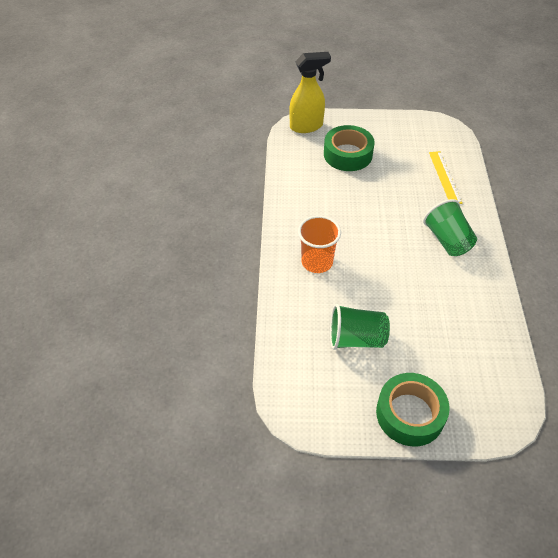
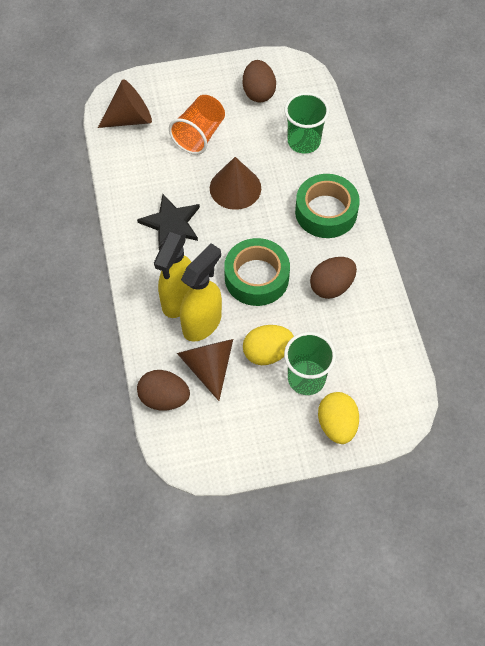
black star: none = 0 -> [137,194,200,250] = 1
brown cone: none = 0 -> [98,79,152,128] [177,339,233,401] [210,157,261,210] = 3
brown egg: none = 0 -> [137,370,190,410] [243,60,276,102] [310,257,357,299] = 3
yellow egg: none = 0 -> [243,325,294,365] [318,392,359,444] = 2
yellow ruler: [429,151,463,204] = 1 -> none = 0
yellow spray bottle: [289,52,331,133] = 1 -> [154,230,191,318] [180,243,222,342] = 2

